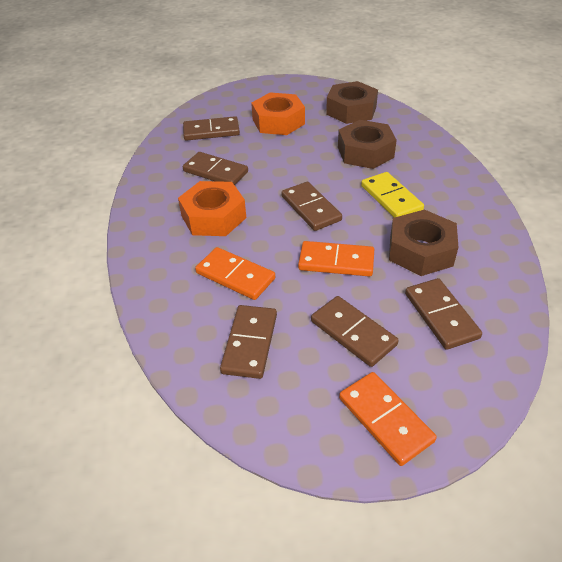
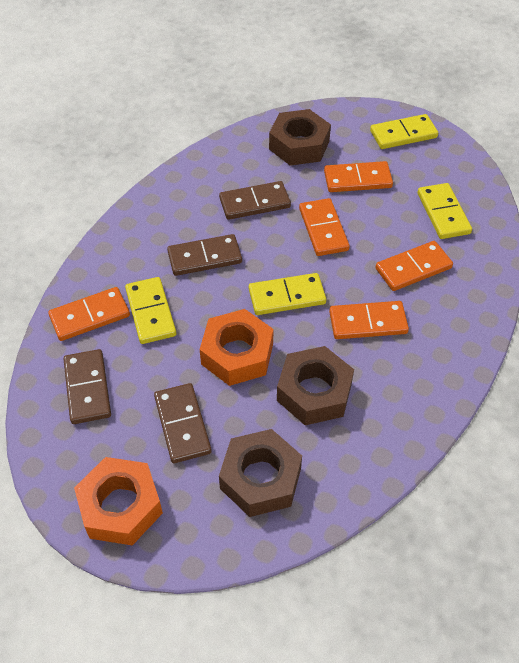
brown domino: [183,116,240,141] [183,152,248,185] [220,305,277,379] [282,182,342,231] [311,296,399,367] [405,278,482,350] = 6 -> [64,349,111,424] [154,383,212,463] [167,234,242,276] [219,181,291,220] = 4
orange domino: [195,247,275,300] [298,241,374,277] [339,372,437,466] = 3 -> [48,287,130,341] [299,198,350,256] [324,161,393,192] [329,301,409,339] [375,241,453,291] = 5
yellow domino: [361,172,424,218] = 1 -> [125,277,176,344] [249,273,326,315] [370,114,438,149] [418,183,472,239] = 4

